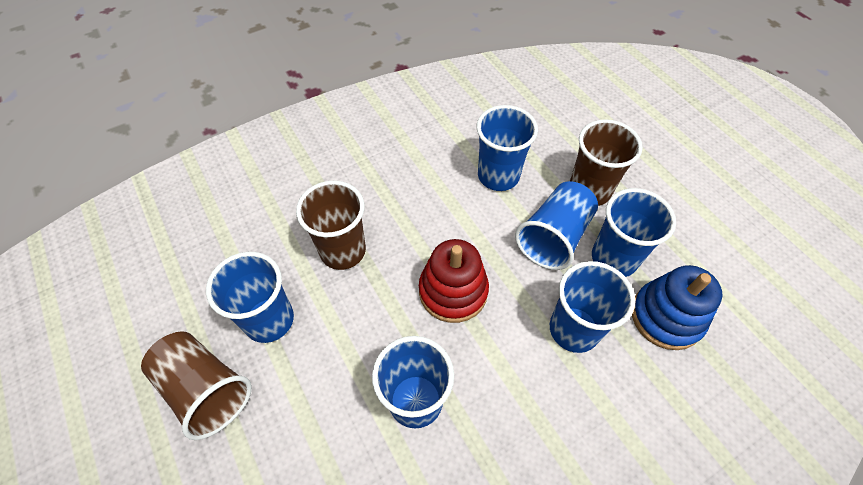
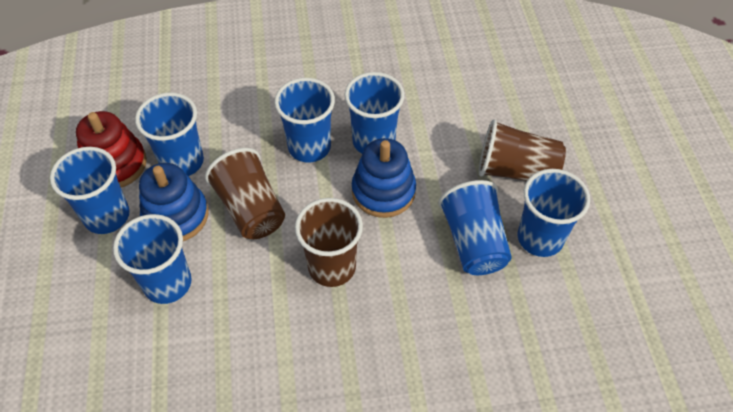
blue cup: [206,252,294,343] [372,336,454,428] [476,105,538,191] [515,181,598,270] [550,261,635,353] [592,188,676,277] = 6 -> [50,147,130,234] [113,214,192,304] [135,93,204,176] [274,78,335,162] [344,72,405,153] [438,180,512,275] [518,169,590,257] = 7
blue stacking toy: [632,265,723,350] = 1 -> [139,163,209,241] [352,138,416,218] = 2

